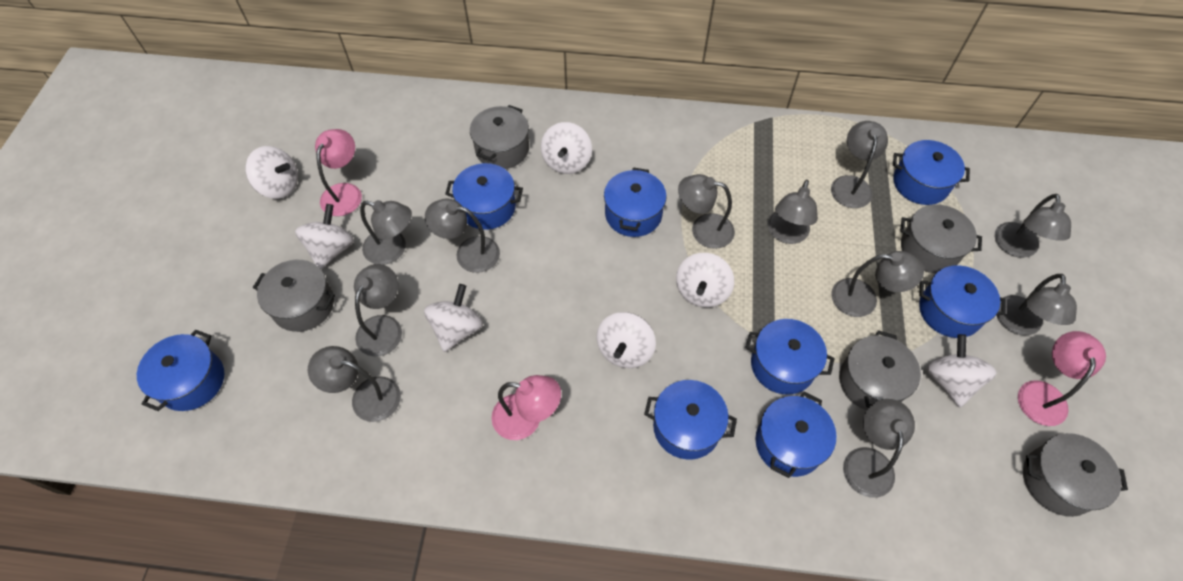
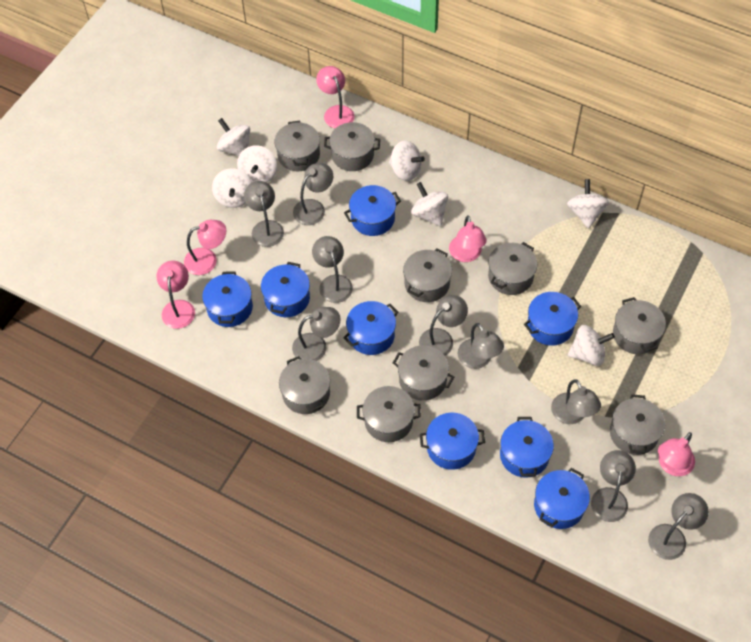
grey lamp: [308,346,401,422] [354,264,402,356] [360,200,412,265] [425,198,500,273] [678,174,735,249] [767,180,818,244] [831,121,888,208] [831,251,924,317] [843,399,915,498] [994,194,1071,258] [996,274,1077,336] = 11 -> [244,181,284,247] [292,307,340,361] [293,163,333,225] [312,236,353,303] [419,295,468,356] [458,323,504,369] [551,379,601,424] [591,450,636,522] [648,493,709,560] = 9
grey pot: [253,260,335,332] [470,105,529,169] [839,330,921,410] [900,204,982,273] [1023,433,1128,517] = 5 -> [275,121,320,171] [279,356,330,414] [324,122,380,171] [357,386,421,442] [393,345,454,401] [403,248,452,302] [488,242,537,295] [610,394,665,455] [613,297,666,354] = 9
pink lamp: [315,129,362,216] [491,375,561,440] [1018,331,1106,426] = 3 -> [156,260,195,329] [184,220,226,275] [316,66,354,128] [449,215,487,262] [658,432,695,476] = 5

